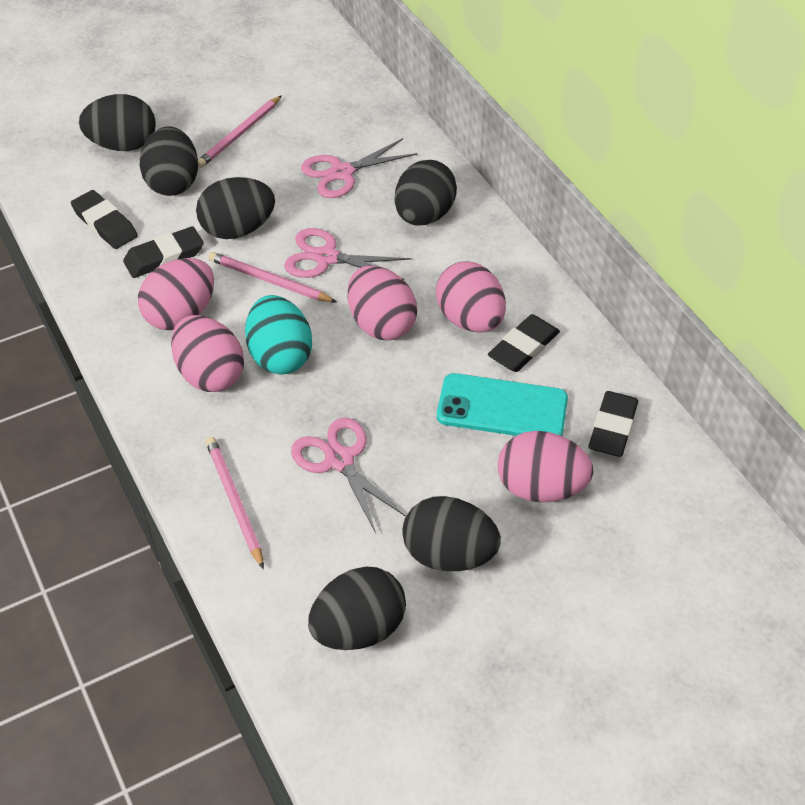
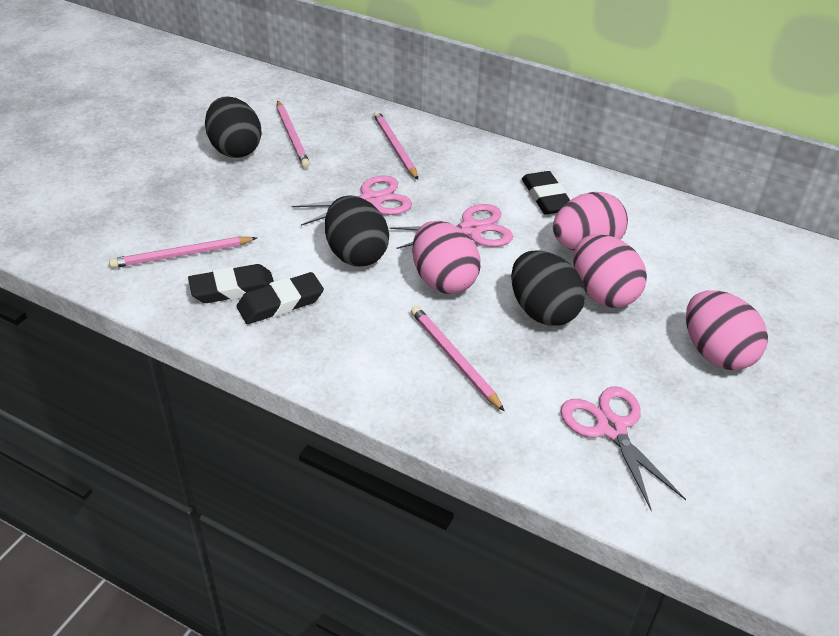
black egg: [79,94,156,151] [140,126,198,196] [196,177,275,239] [308,567,406,650] [395,160,457,226] [402,496,501,571] = 6 -> [205,96,262,158] [325,195,389,267] [511,250,586,326] = 3
black eraser: [71,190,138,249] [123,226,204,278] [488,314,560,372] [589,391,638,457] = 4 -> [188,264,274,303] [237,272,324,324] [522,171,570,215] = 3
pink egg: [138,258,214,330] [171,315,244,392] [348,266,417,340] [436,261,506,332] [498,431,593,503] = 5 -> [412,221,481,294] [553,192,628,250] [573,234,647,308] [686,290,768,370] = 4
pink pencil: [198,95,282,168] [206,437,264,569] [208,252,336,302] = 3 -> [109,237,257,268] [277,100,310,168] [373,111,418,180] [411,306,505,412] = 4
turquoise egg: [245,295,312,374] = 1 -> none = 0
turquoise phone: [437,373,568,436] = 1 -> none = 0

